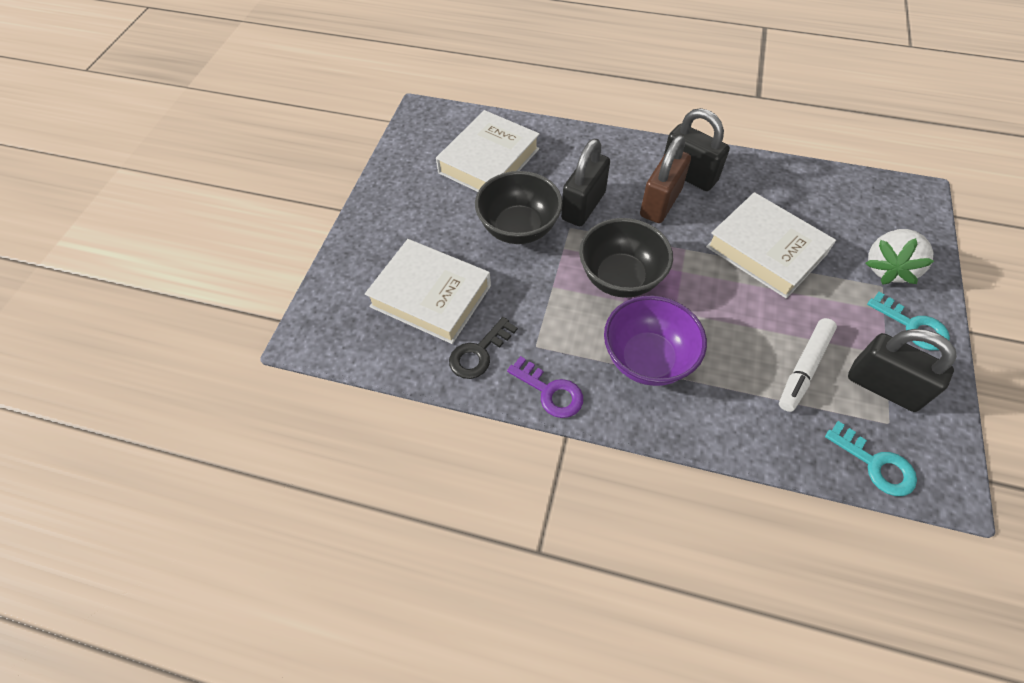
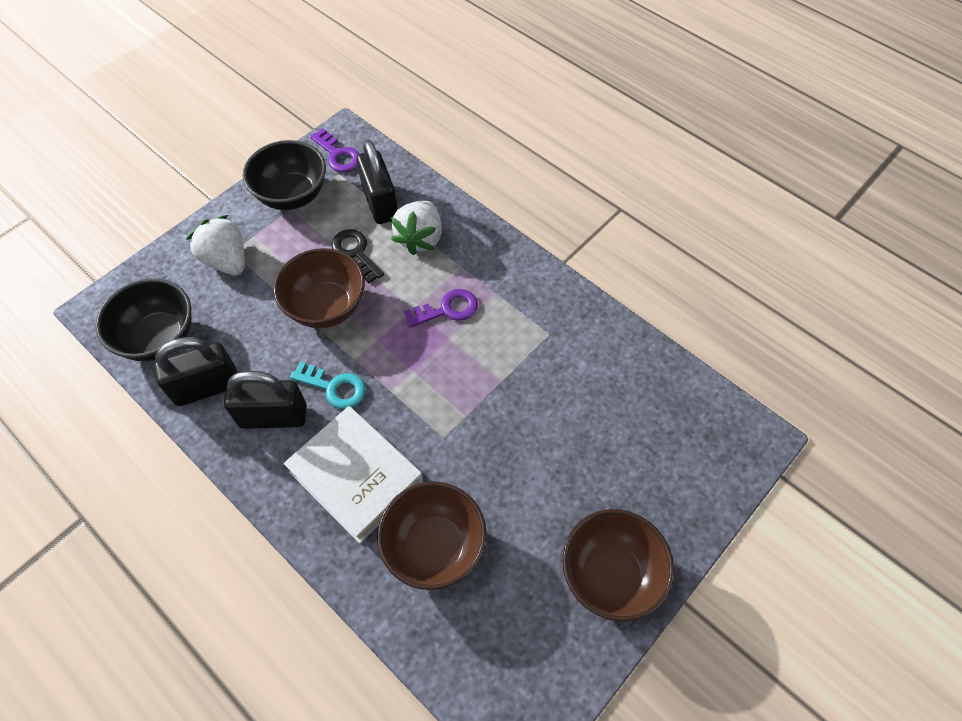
brown bowl: none = 0 -> [273,248,365,328] [377,482,487,590] [562,509,674,622] = 3
brown padlock: [640,135,691,223] = 1 -> none = 0
purple bowl: [604,296,707,386] = 1 -> none = 0
purple key: [507,356,583,418] = 1 -> [310,128,360,172] [404,289,478,328] = 2
turquoise key: [825,421,917,496] [867,292,950,350] = 2 -> [290,361,366,409] = 1
white book: [365,239,491,344] [436,110,540,192] [706,192,836,299] = 3 -> [284,406,423,544] = 1
white marker: [779,318,837,412] = 1 -> none = 0
white strawberry: [865,229,934,285] = 1 -> [186,215,245,275] [391,201,442,255] = 2

